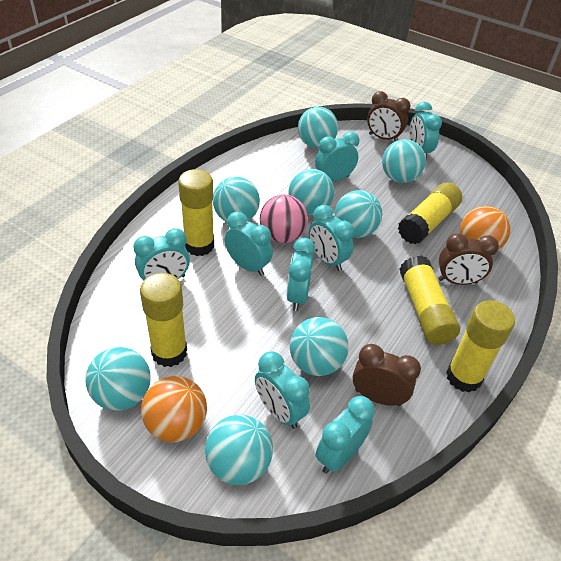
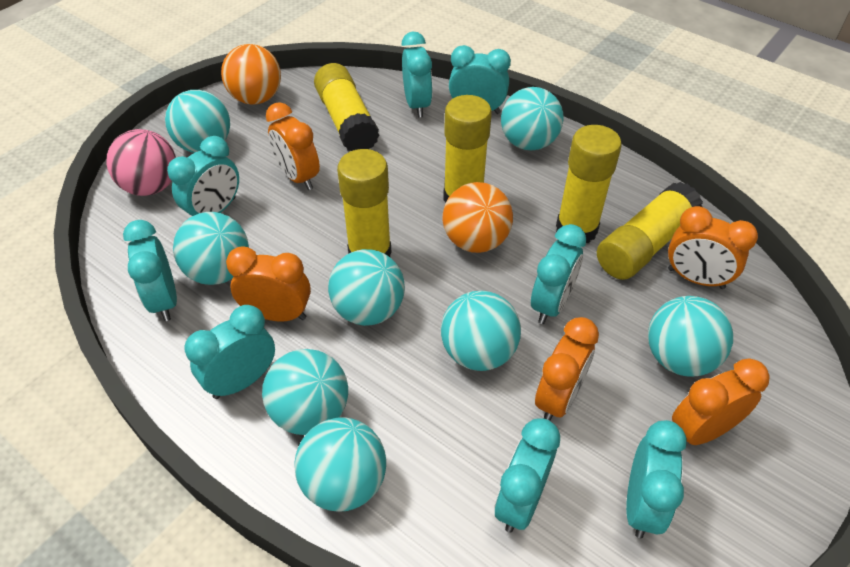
brown clock: [353,344,421,406] [367,91,410,141] [438,233,499,285] = 3 -> none = 0
orange clock: none = 0 -> [226,246,311,322] [266,102,320,190] [535,317,599,421] [668,206,758,289] [672,358,770,445] = 5

